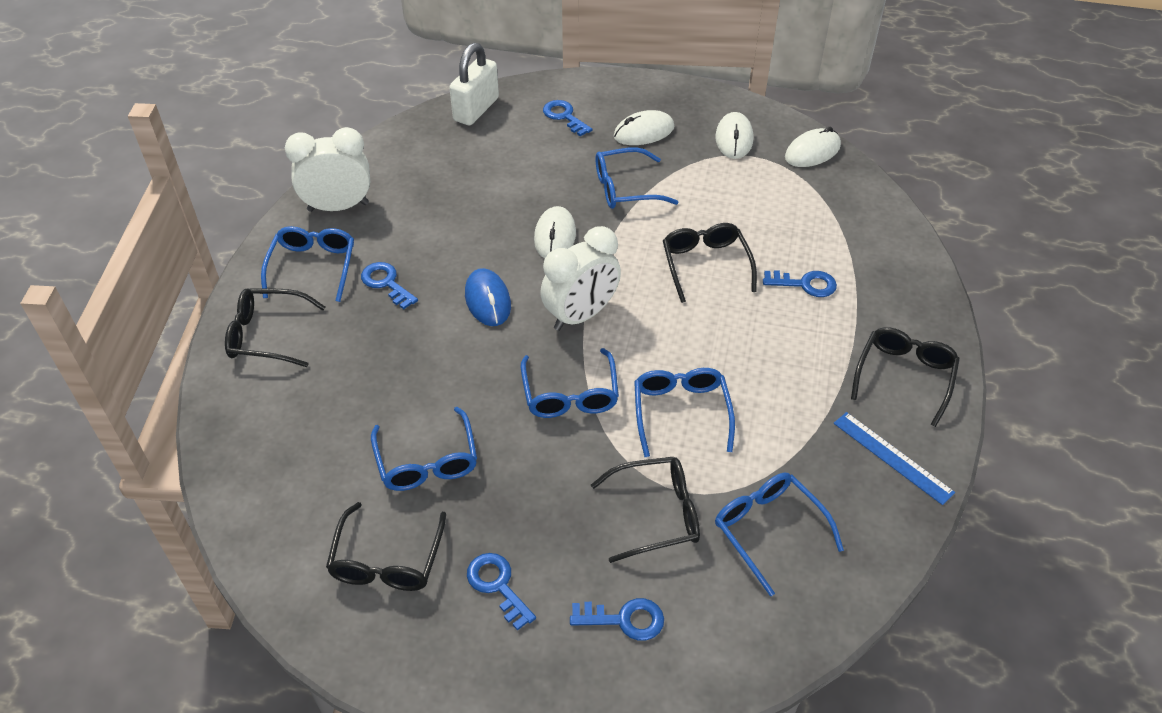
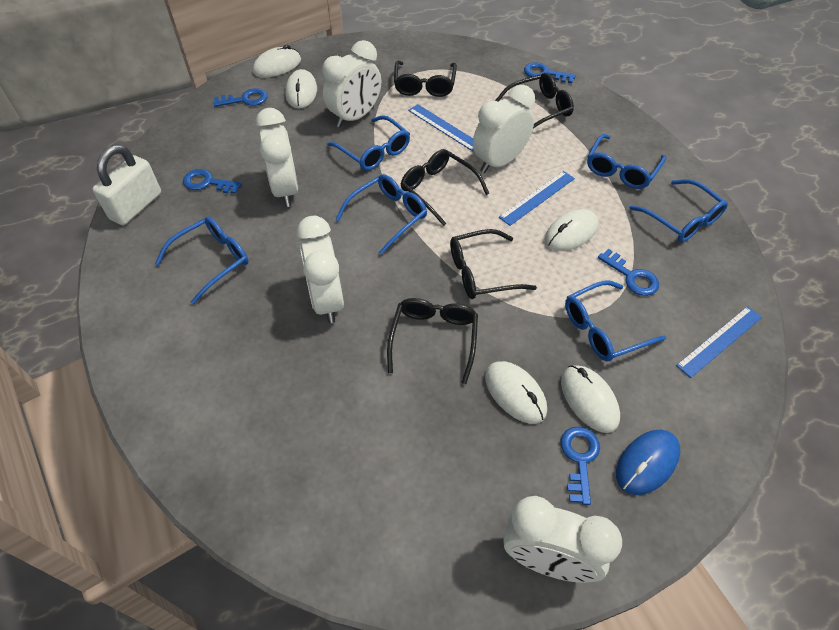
blue ruler: [834,412,955,505] = 1 -> [408,104,474,151] [499,171,575,226] [676,306,762,378] = 3
white clock: [285,127,370,212] [540,226,621,331] = 2 -> [256,108,299,207] [297,216,344,323] [322,40,381,127] [473,85,535,173] [503,496,622,583] = 5
white mouse: [534,206,576,258] [613,110,674,145] [715,112,753,159] [785,127,841,167] = 4 -> [253,45,301,78] [285,69,317,109] [485,361,547,424] [545,209,598,251] [561,365,620,433] = 5

